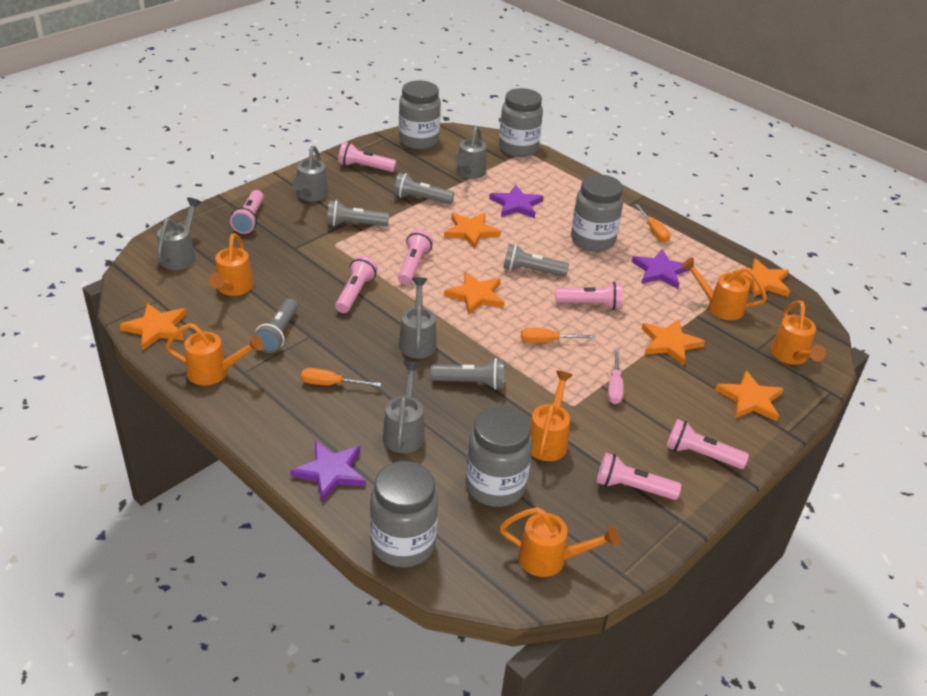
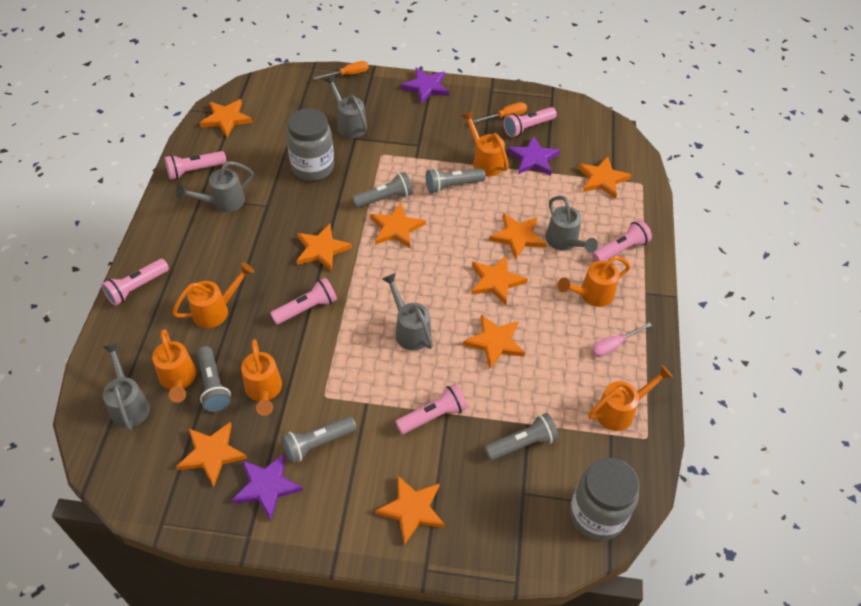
grey jar: [370,461,438,568] [399,80,441,149] [466,406,533,507] [499,88,543,157] [571,174,623,252] = 5 -> [286,108,334,181] [570,457,640,541] = 2
orange screwdriver: [301,368,381,387] [521,328,596,343] [635,204,670,242] = 3 -> [314,61,369,80] [473,102,527,123] = 2
orange star: [119,303,187,351] [444,213,501,249] [444,272,504,315] [642,319,705,366] [715,370,784,421] [733,258,790,297] = 6 -> [176,422,247,487] [200,99,253,137] [297,224,352,272] [370,203,426,248] [375,475,445,545] [463,314,525,369] [471,255,528,305] [489,213,546,260] [578,156,631,199] = 9
pink flashlight: [230,190,264,234] [335,255,378,313] [338,142,397,172] [398,230,433,285] [555,282,623,310] [596,452,682,500] [666,419,749,469] = 7 -> [101,259,169,306] [165,151,227,180] [270,278,337,325] [395,384,467,434] [503,107,557,137] [592,220,652,262] = 6

